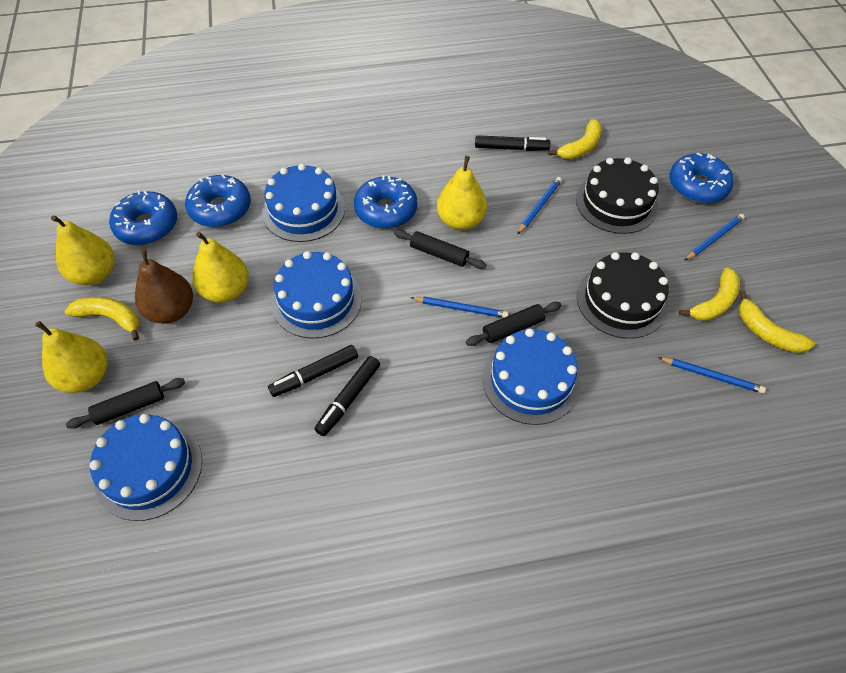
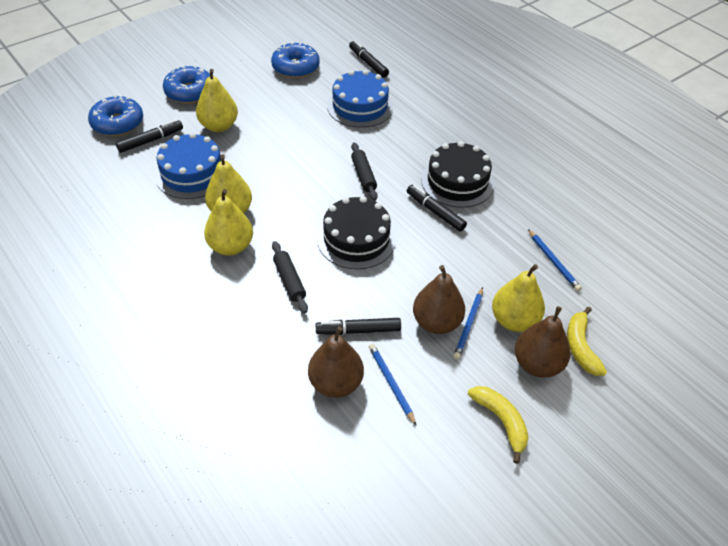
black marker: [268,345,358,397] [314,356,380,436] [475,135,551,151] = 3 -> [116,120,183,153] [315,318,401,335] [349,40,389,78] [407,185,467,231] = 4
black rolling pin: [66,378,185,429] [394,229,486,269] [466,302,561,346] = 3 -> [272,241,308,313] [351,142,378,201] = 2
blue cake: [90,414,202,521] [262,164,345,242] [271,251,362,339] [482,328,580,425] = 4 -> [155,133,226,199] [327,70,393,128] = 2
blue donut: [109,190,177,245] [185,175,251,227] [354,176,418,229] [670,153,734,203] = 4 -> [88,95,143,136] [163,66,210,104] [271,42,320,78] = 3
blue pencil: [410,297,509,318] [517,177,562,235] [658,357,766,394] [684,214,745,261] = 4 -> [369,344,416,425] [453,287,483,360] [528,229,582,291] = 3
brown pear: [135,249,193,324] = 1 -> [308,326,364,398] [413,265,465,334] [515,306,571,378] = 3
yellow banana: [64,297,140,341] [548,119,602,159] [679,268,740,321] [739,291,815,353] = 4 -> [468,386,529,464] [567,307,607,376] = 2

